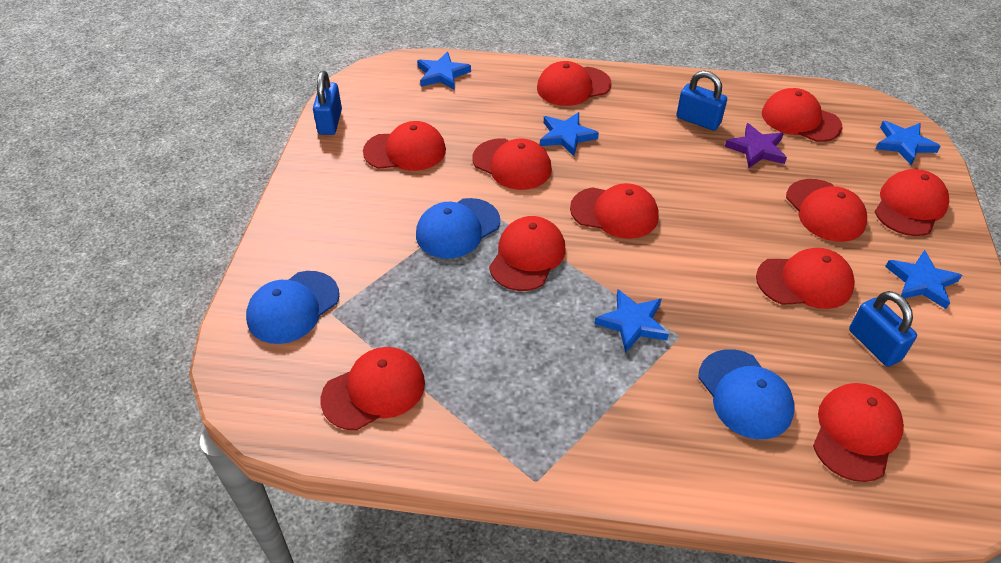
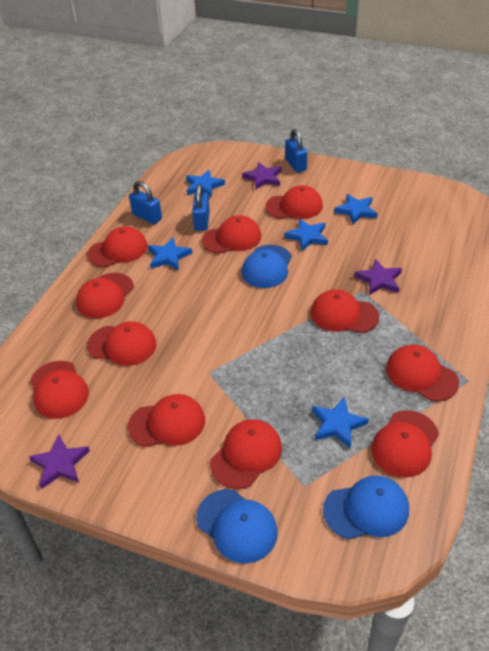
purple star: [725,123,787,168] = 1 -> [29,434,90,489] [242,162,281,190] [355,259,402,295] = 3

